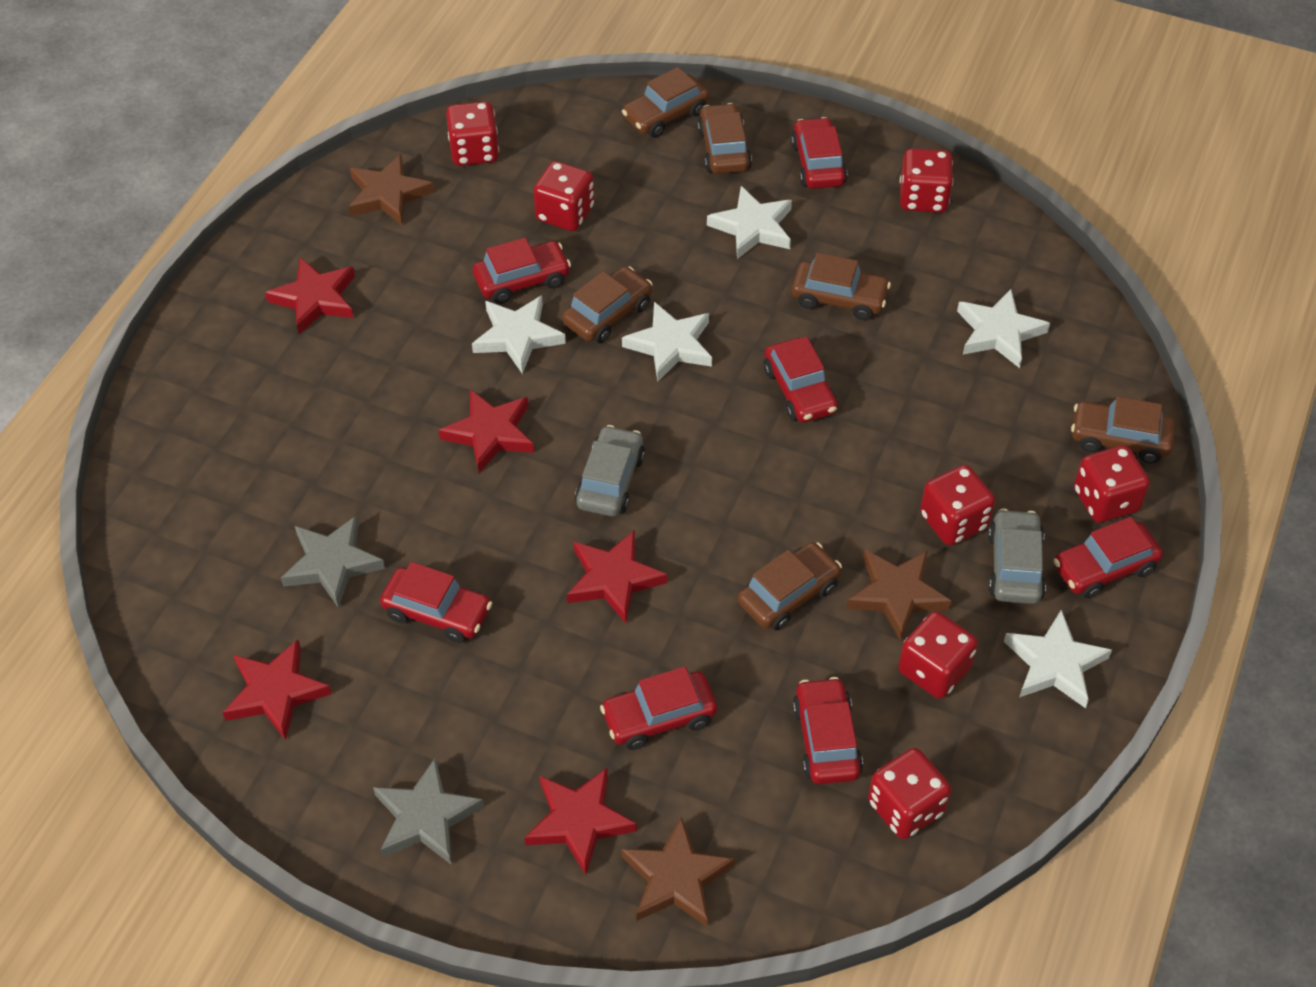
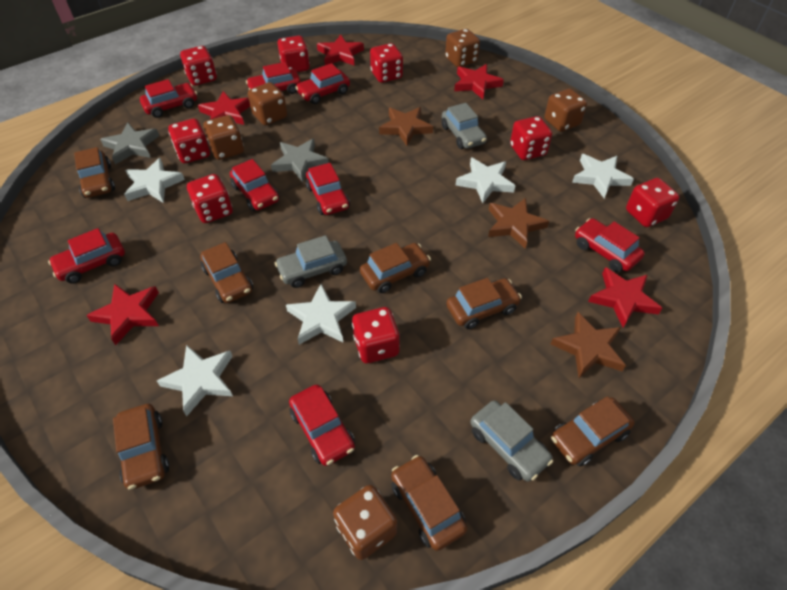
brown car: [562,267,653,343] [622,67,709,138] [697,103,752,174] [738,542,842,631] [792,253,891,320] [1071,396,1175,464] = 6 -> [74,147,115,198] [113,404,169,490] [200,242,253,303] [360,243,431,293] [391,455,467,551] [446,278,522,329] [551,396,635,466] = 7
brown dice: none = 0 -> [203,115,244,160] [248,82,287,125] [333,485,397,560] [445,29,480,67] [544,89,587,132] = 5
grey car: [575,425,645,517] [988,508,1046,604] = 2 -> [275,235,347,288] [441,103,487,149] [470,400,553,482] = 3
red car: [380,562,492,643] [473,238,571,304] [600,666,717,750] [764,337,838,423] [791,117,847,189] [792,677,863,784] [1053,517,1163,599] = 7 -> [48,228,125,284] [140,79,197,118] [230,159,280,211] [246,62,301,94] [289,385,355,466] [295,63,350,104] [305,163,350,215] [575,218,645,272] = 8
red dice: [446,101,499,166] [533,161,594,231] [868,748,951,839] [899,611,978,699] [900,148,953,213] [920,465,995,546] [1074,445,1150,523] = 7 -> [168,119,210,163] [180,46,217,86] [187,174,233,223] [277,36,310,72] [352,307,400,363] [370,43,403,83] [510,116,552,160] [626,178,679,227] = 8

